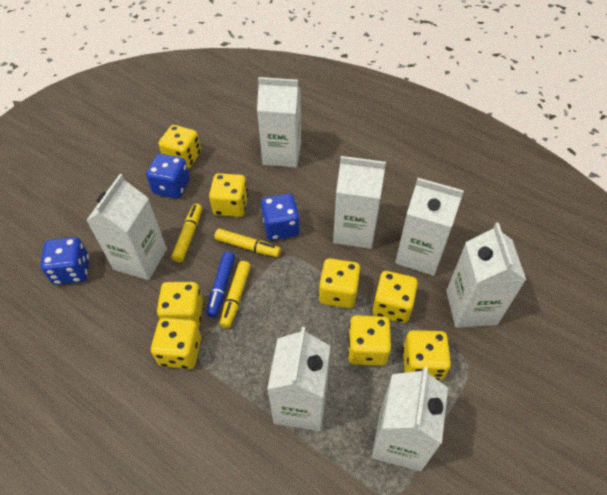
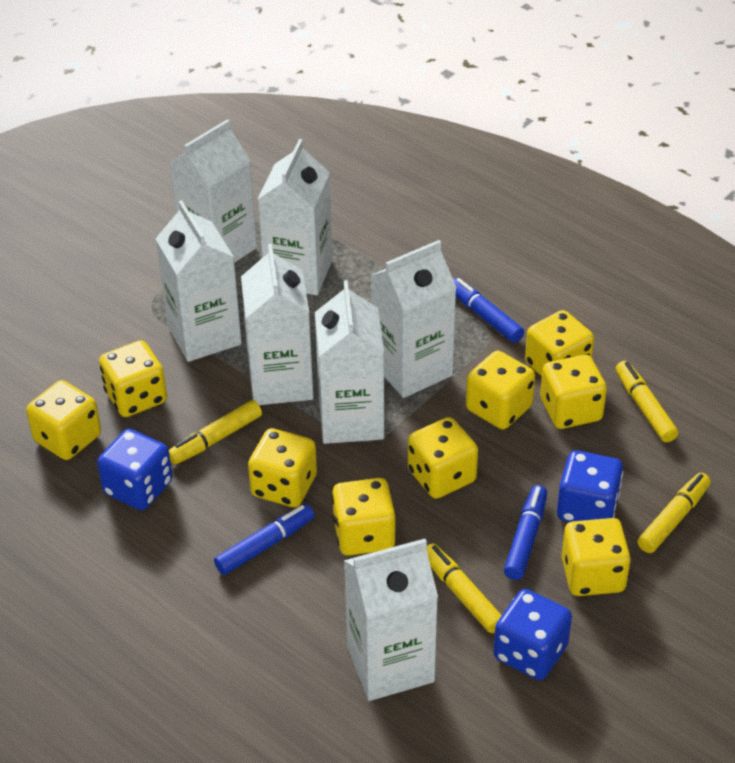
blue marker: [206,251,235,317] = 1 -> [214,504,314,575] [453,278,524,343] [504,485,547,580] = 3
yellow dice: [151,318,201,369] [157,282,203,328] [159,125,201,169] [209,173,248,217] [319,258,361,308] [348,315,391,366] [372,271,418,323] [403,330,451,381] = 8 -> [26,380,101,460] [99,340,167,417] [248,428,317,508] [332,478,396,556] [408,417,478,499] [466,351,535,429] [525,310,594,377] [540,355,607,429] [562,518,631,596] = 9
yellow marker: [172,204,202,262] [215,229,281,257] [220,261,251,328] = 3 -> [169,400,262,465] [427,543,502,633] [616,361,678,443] [638,473,711,553] = 4

